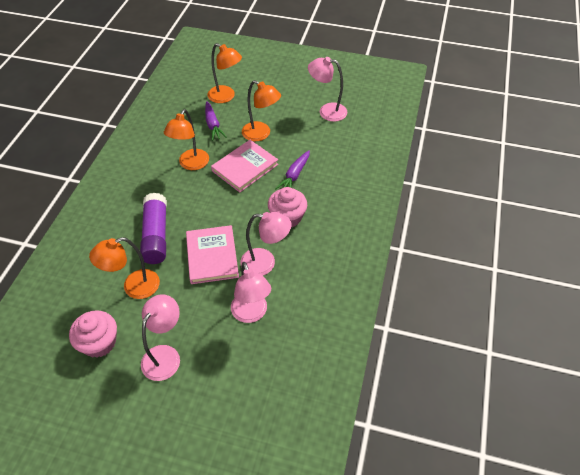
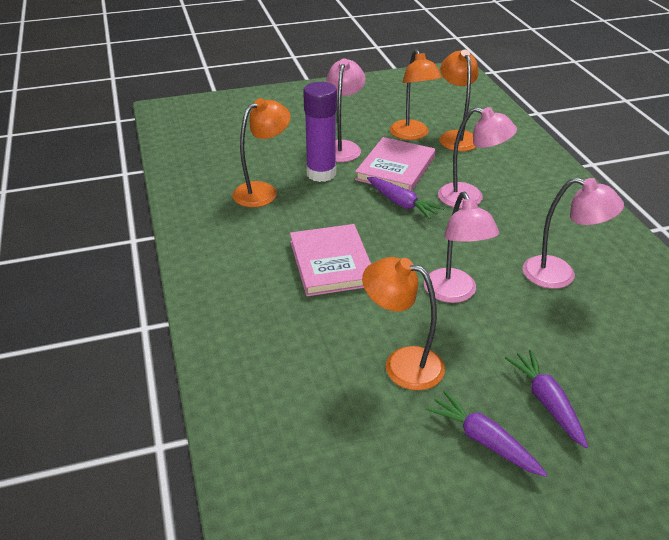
pink cupcake: [69,310,117,358] [268,187,307,228] = 2 -> none = 0
purple carrot: [205,101,227,141] [275,150,310,189] = 2 -> [367,177,444,219] [425,390,548,477] [505,350,588,448] = 3

